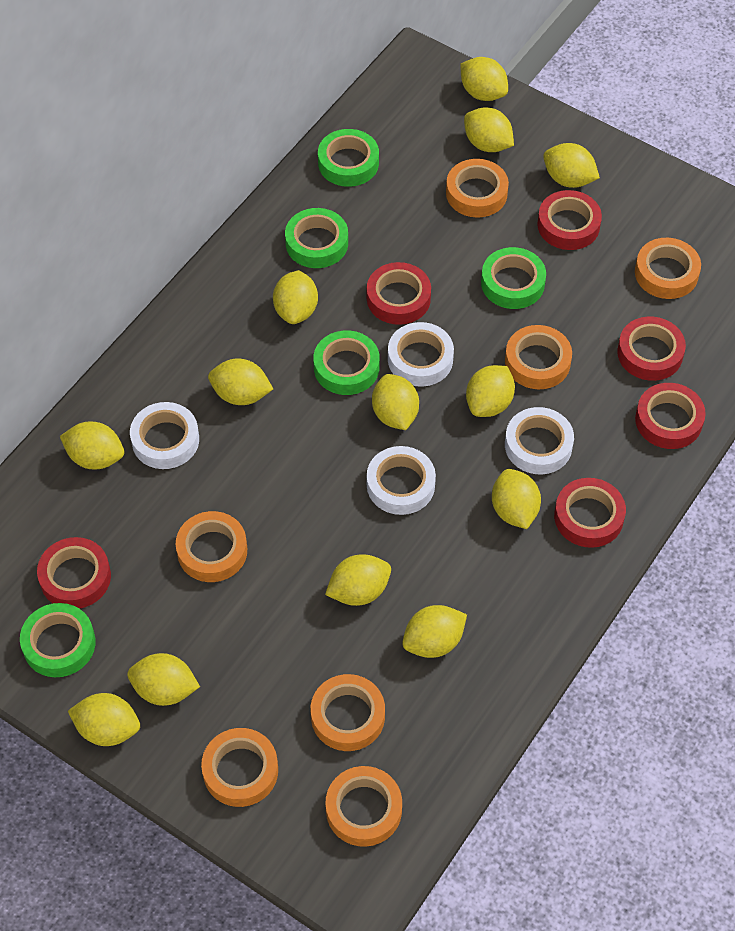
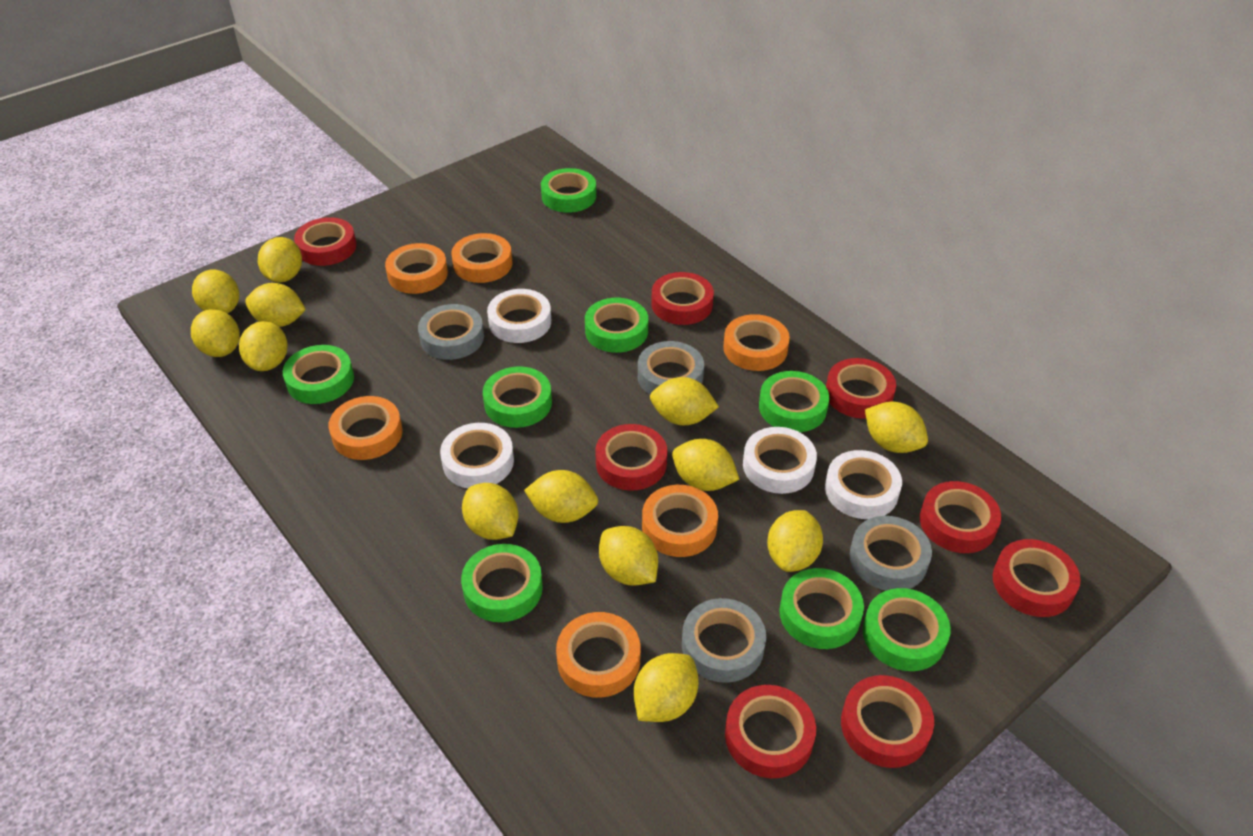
green tape: [20,603,96,677] [285,208,348,268] [313,330,380,395] [318,129,379,187] [481,247,546,309] = 5 -> [283,345,354,404] [461,544,543,622] [483,366,552,428] [541,168,596,213] [585,298,648,353] [759,371,829,432] [779,568,864,649] [863,588,951,671] = 8
grey tape: none = 0 -> [418,304,484,360] [638,341,704,394] [682,598,766,683] [850,516,932,591] = 4
orange tape: [176,511,247,582] [201,728,278,807] [311,674,385,751] [325,766,402,847] [446,159,509,218] [505,325,572,389] [635,238,701,299] = 7 -> [329,396,403,460] [385,243,448,294] [451,233,512,283] [556,612,641,698] [642,485,718,557] [723,314,790,371] = 6
red tape: [37,537,111,609] [367,262,431,325] [537,190,602,250] [554,478,626,548] [617,317,686,381] [635,383,706,449] = 6 -> [294,217,357,266] [595,424,667,491] [651,272,714,325] [725,685,816,778] [826,358,896,419] [841,675,934,768] [920,481,1001,553] [993,539,1081,617] = 8

